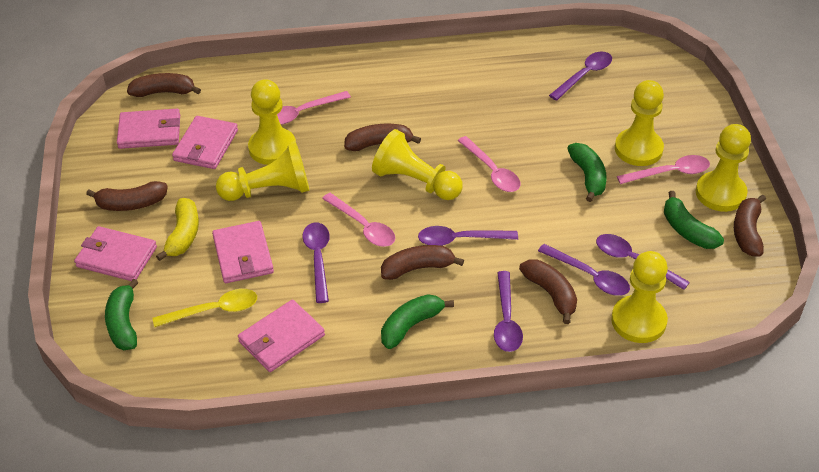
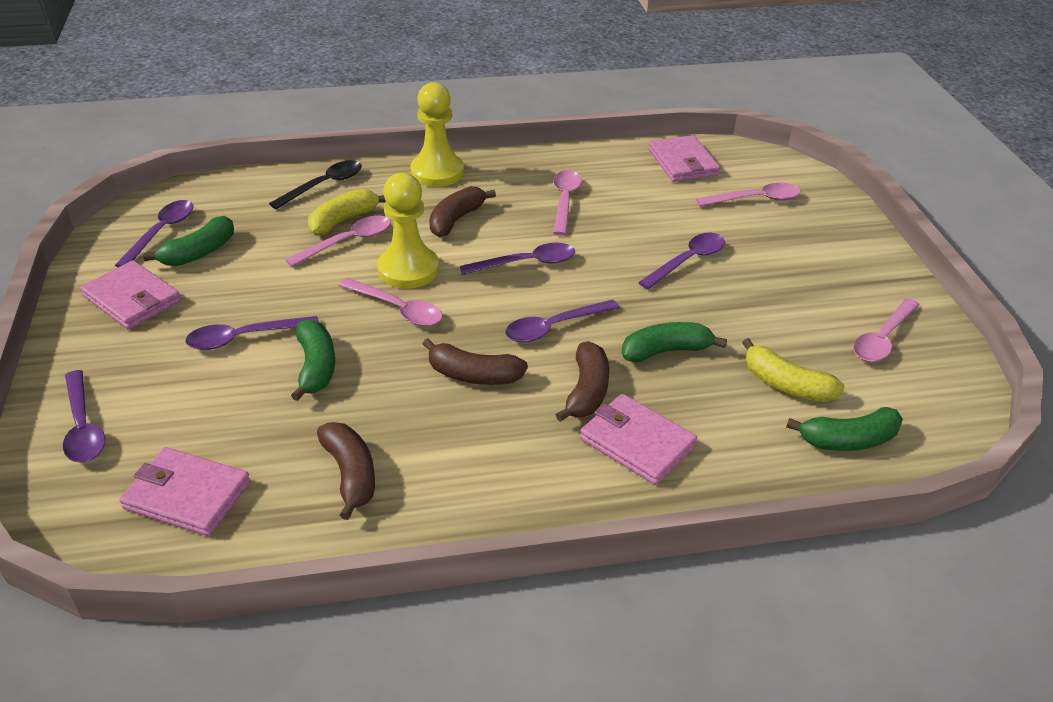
black spoon: none = 0 -> [269,160,362,209] = 1
brown banana: [86,181,168,211] [127,73,201,97] [344,124,421,151] [381,245,464,280] [519,259,577,324] [734,195,766,256] = 6 -> [317,422,375,520] [423,338,528,385] [429,186,496,237] [556,341,609,422] = 4
pink spoon: [277,91,351,125] [322,193,395,247] [458,136,520,192] [617,155,710,184] = 4 -> [285,216,391,267] [339,278,443,326] [553,170,582,235] [696,183,801,206] [853,298,920,362] = 5
pink wallet: [74,226,157,281] [117,109,180,149] [172,116,238,169] [212,221,274,283] [238,300,325,372] = 5 -> [80,260,181,329] [119,447,251,536] [580,394,697,485] [648,135,720,182] = 4
yellow banana: [156,198,199,261] = 1 -> [308,189,386,236] [742,338,844,402] = 2
yellow pawn: [216,143,309,201] [248,79,296,165] [372,129,463,200] [611,251,668,343] [615,80,664,166] [696,124,751,212] = 6 -> [377,173,439,289] [410,82,464,187] = 2
yellow spoon: [152,289,257,327] = 1 -> none = 0

